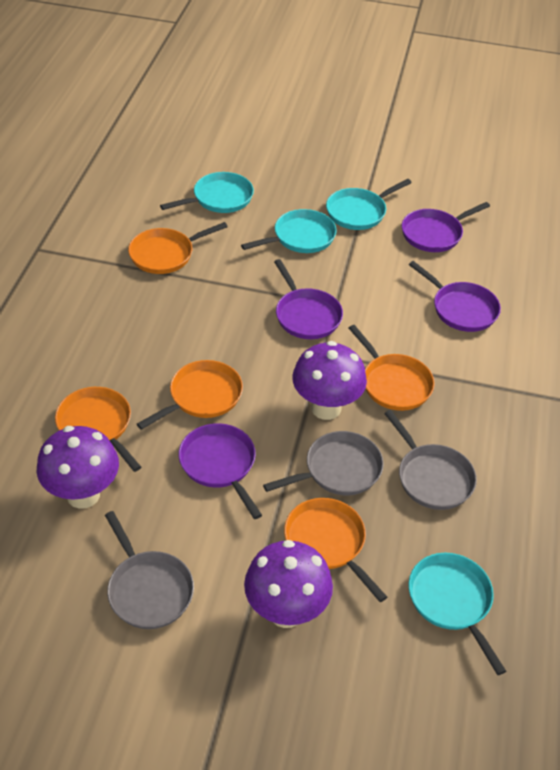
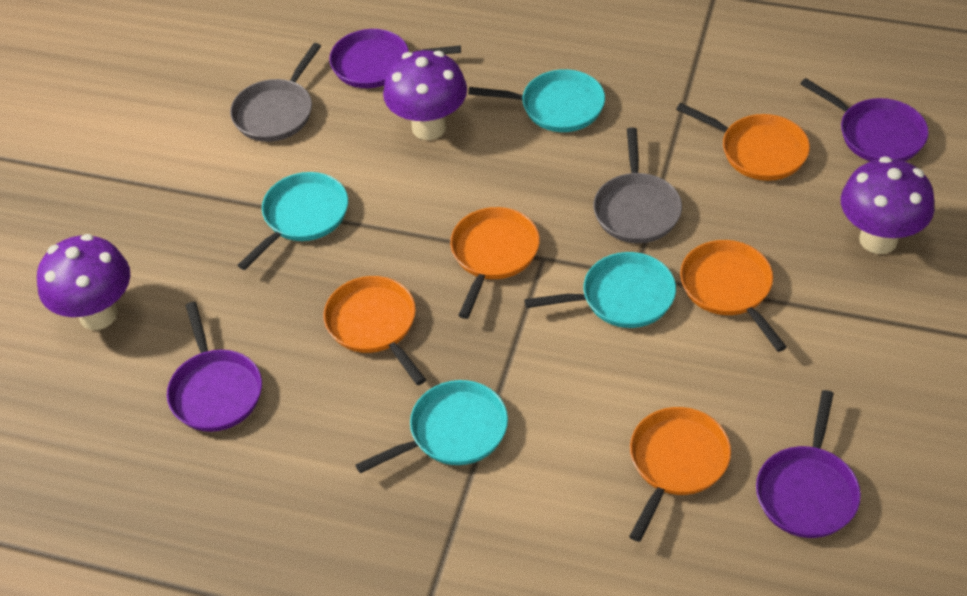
grey pan: [105,511,194,629] [263,431,384,495] [384,410,477,510] = 3 -> [230,43,321,142] [593,127,682,243] = 2

